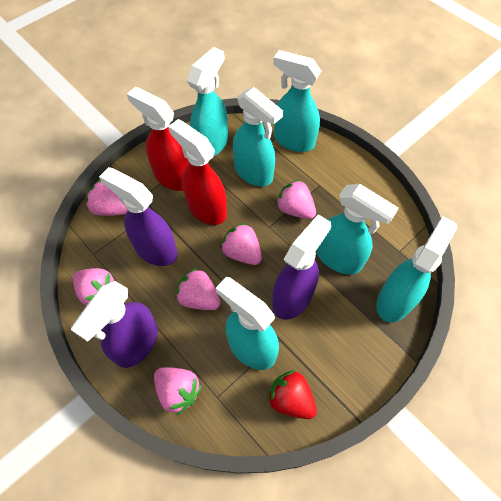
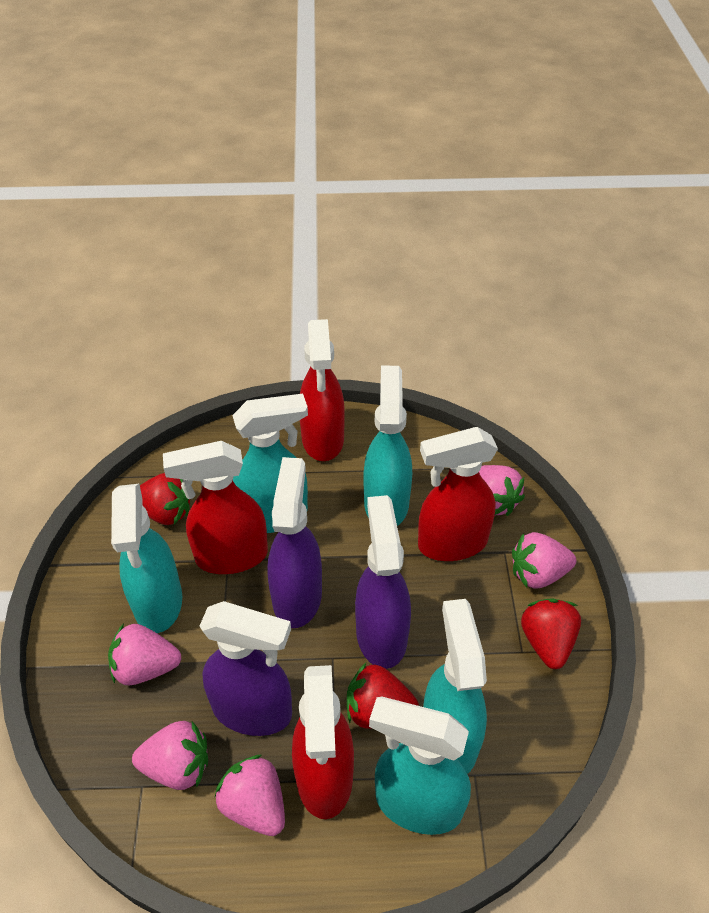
pink strawberry: [73,268,114,306] [86,180,128,216] [154,367,202,415] [175,268,221,310] [220,223,262,265] [276,179,316,219] = 6 -> [108,623,181,685] [132,721,208,790] [215,755,285,836] [479,465,525,516] [512,532,576,589] = 5
red spray bottle: [127,87,190,191] [168,119,227,225] = 2 -> [163,441,268,574] [292,665,354,819] [300,319,345,461] [418,427,498,561] = 4
red strawberry: [267,370,317,419] = 1 -> [140,473,190,525] [347,663,419,729] [521,598,581,669] = 3
turquoise spray bottle: [187,47,228,157] [216,277,279,370] [233,87,283,187] [273,50,321,152] [316,184,398,275] [376,217,457,323] = 6 -> [111,484,182,633] [232,394,308,533] [363,365,412,526] [369,697,471,835] [423,599,487,774] = 5

